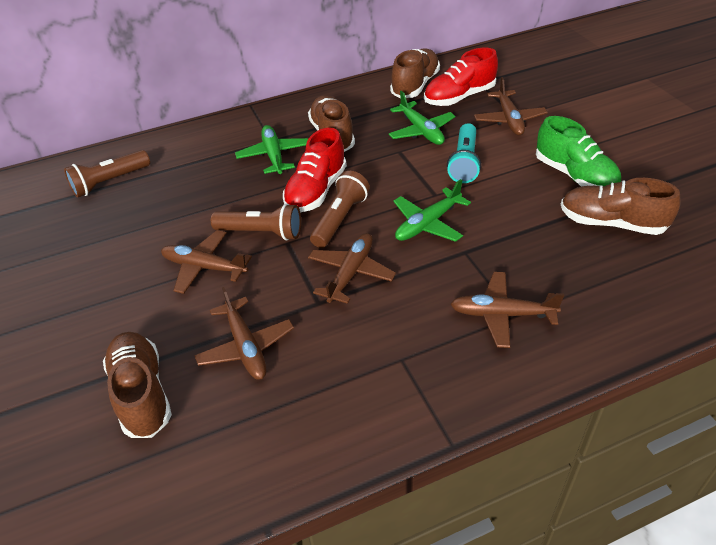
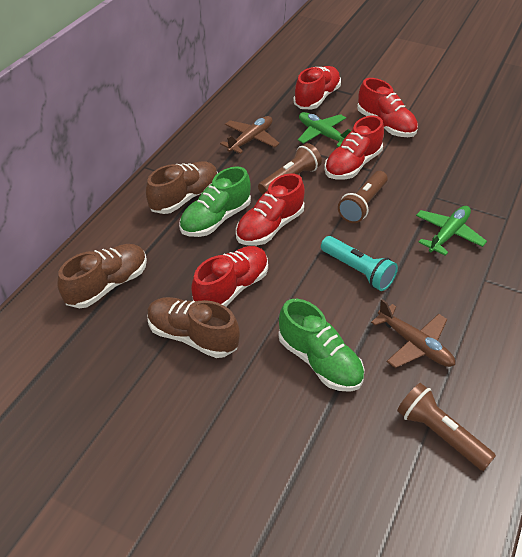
brown plane: [161,230,252,294] [194,287,294,380] [308,233,396,304] [450,272,564,348] [474,77,548,136] = 5 -> [220,116,280,154] [371,299,455,368] = 2
brown shoe: [103,332,172,438] [308,95,355,152] [390,48,440,98] [561,178,681,235] = 4 -> [57,244,147,308] [146,161,218,214] [147,297,240,358] = 3
green plane: [235,125,308,174] [388,91,455,145] [393,179,471,242] = 3 -> [298,112,351,147] [416,206,487,256] = 2
green shoe: [536,116,621,187] = 1 -> [179,166,251,237] [279,299,364,392] = 2
red shoe: [283,127,347,213] [424,47,498,106] = 2 -> [191,246,268,306] [236,173,305,246] [293,66,341,109] [324,116,384,180] [357,78,418,137] = 5

